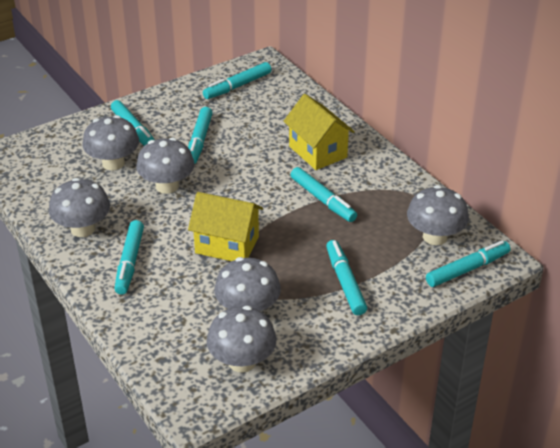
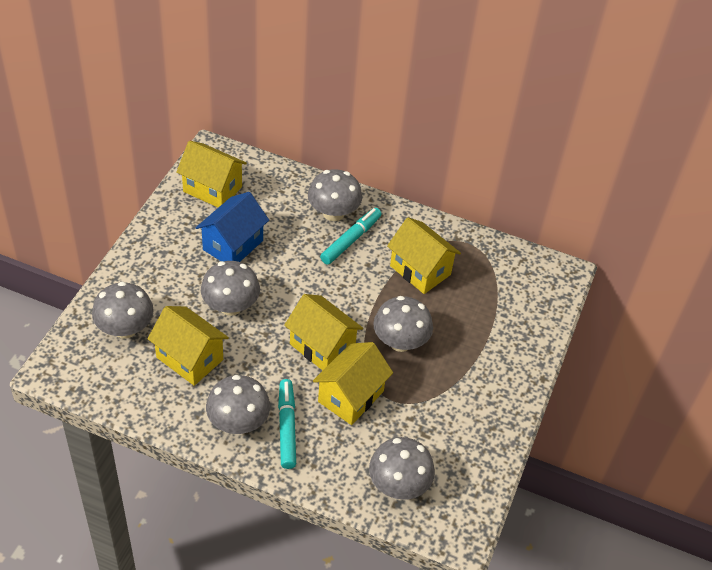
blue house: none = 0 -> [196,192,269,262] = 1
turquoise marker: [111,100,155,146] [114,220,144,295] [188,107,213,164] [203,62,271,99] [291,167,357,222] [326,240,367,315] [426,241,510,287] = 7 -> [278,379,296,469] [320,208,381,265] = 2
yellow house: [188,192,263,261] [284,94,355,170] = 2 -> [148,306,229,386] [176,141,247,208] [284,294,363,370] [313,342,393,425] [387,217,461,294] = 5

